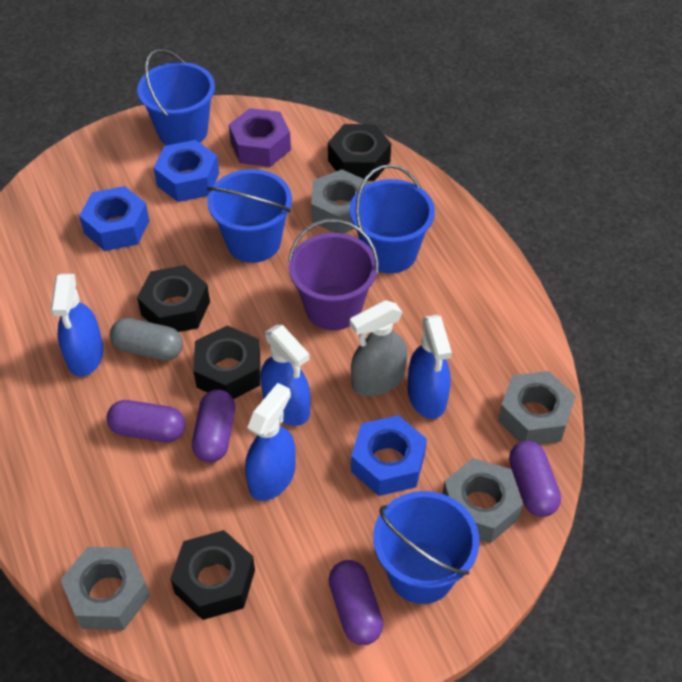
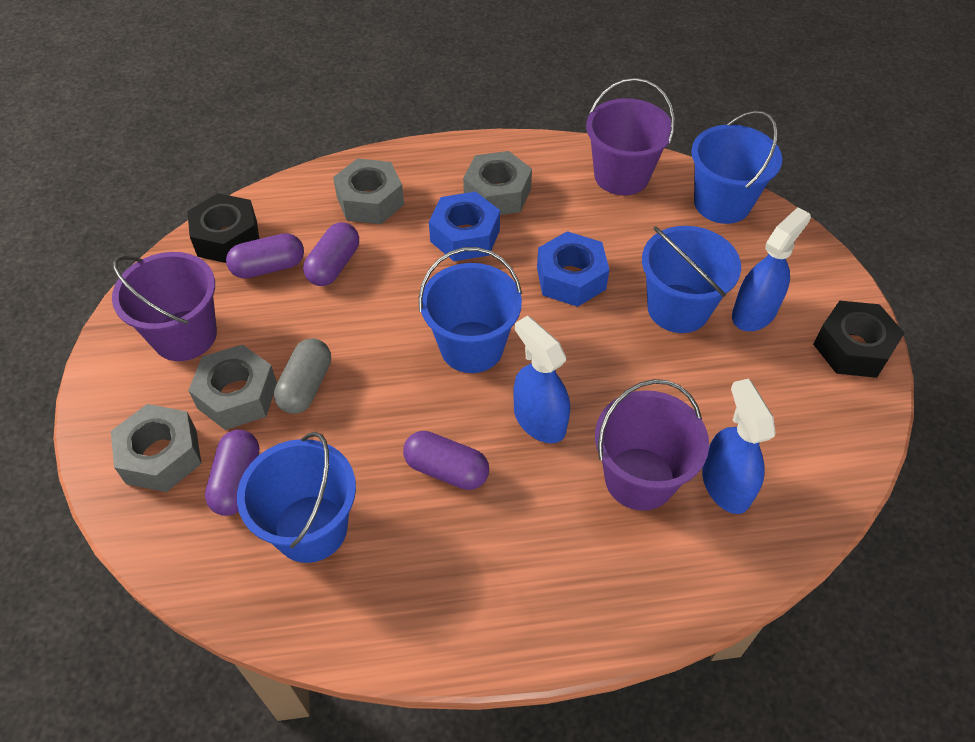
black nut: [137,265,210,332] [170,530,255,620] [193,325,260,399] [328,124,391,181] = 4 -> [187,193,259,263] [813,301,905,378] = 2
blue nut: [79,186,149,251] [154,140,219,202] [351,415,427,496] = 3 -> [429,192,500,261] [537,231,609,307] = 2
blue spray bottle: [51,274,104,377] [245,383,296,501] [260,325,310,426] [408,315,452,419] = 4 -> [513,316,570,443] [702,379,776,514] [732,207,811,331] = 3
grey spray bottle: [350,300,407,396] = 1 -> none = 0
purple bucket: [288,219,379,330] = 1 -> [112,252,217,361] [586,78,675,195] [595,379,709,511] = 3
purple nut: [229,108,291,167] = 1 -> none = 0

